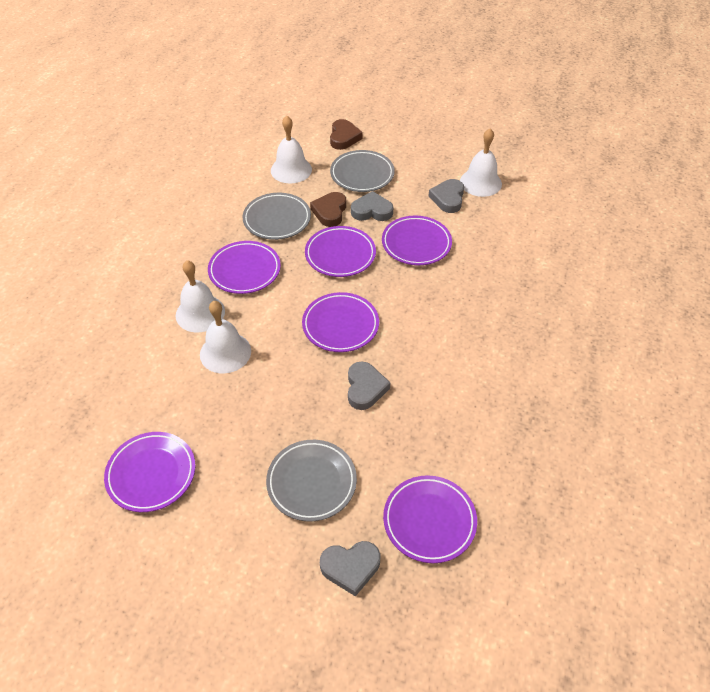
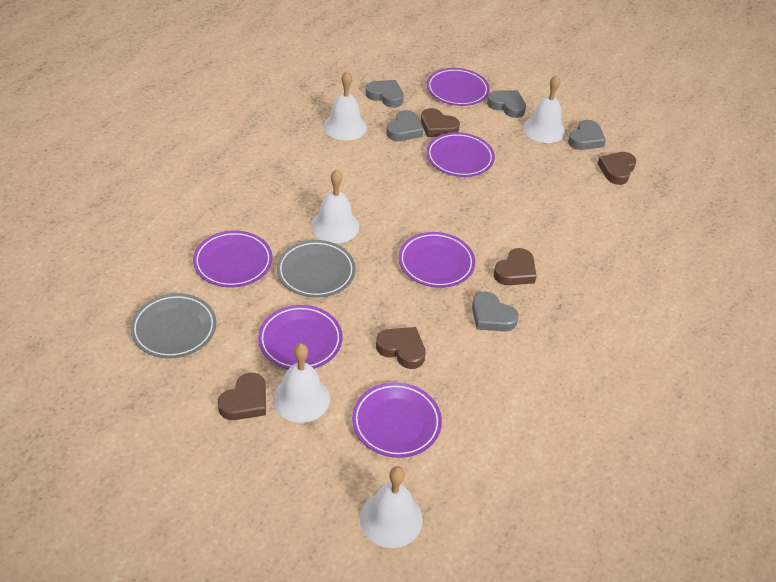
brown heart: [310,192,346,227] [330,119,363,150] = 2 -> [218,373,266,420] [376,327,426,369] [421,108,460,137] [494,248,537,285] [598,152,636,185] = 5
grey heart: [320,541,380,596] [348,361,391,410] [351,191,393,221] [429,179,464,213] = 4 -> [366,80,404,107] [386,110,423,141] [472,291,519,331] [487,90,526,118] [568,120,606,150] = 5
grey plate: [242,193,311,240] [266,440,357,522] [330,150,395,192] = 3 -> [130,293,216,358] [277,240,356,298] = 2
white bell: [176,260,225,332] [200,301,251,373] [271,116,312,184] [460,129,502,197] = 4 -> [273,343,330,423] [311,169,359,243] [323,71,367,141] [360,466,423,548] [523,75,565,143] = 5

